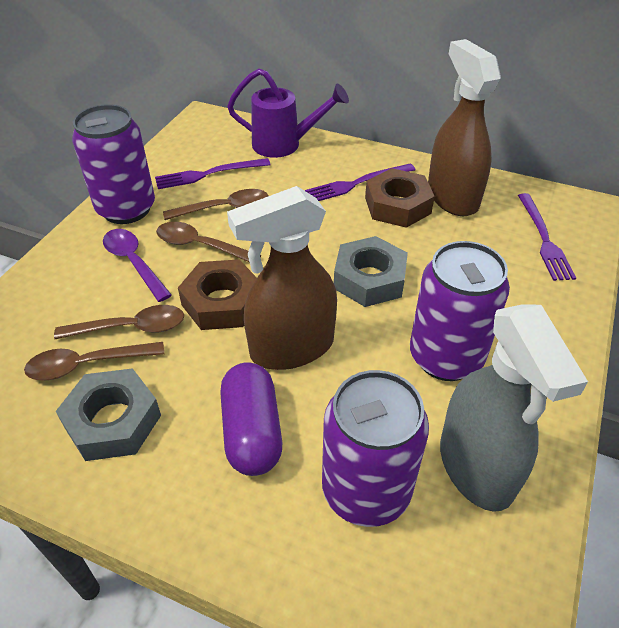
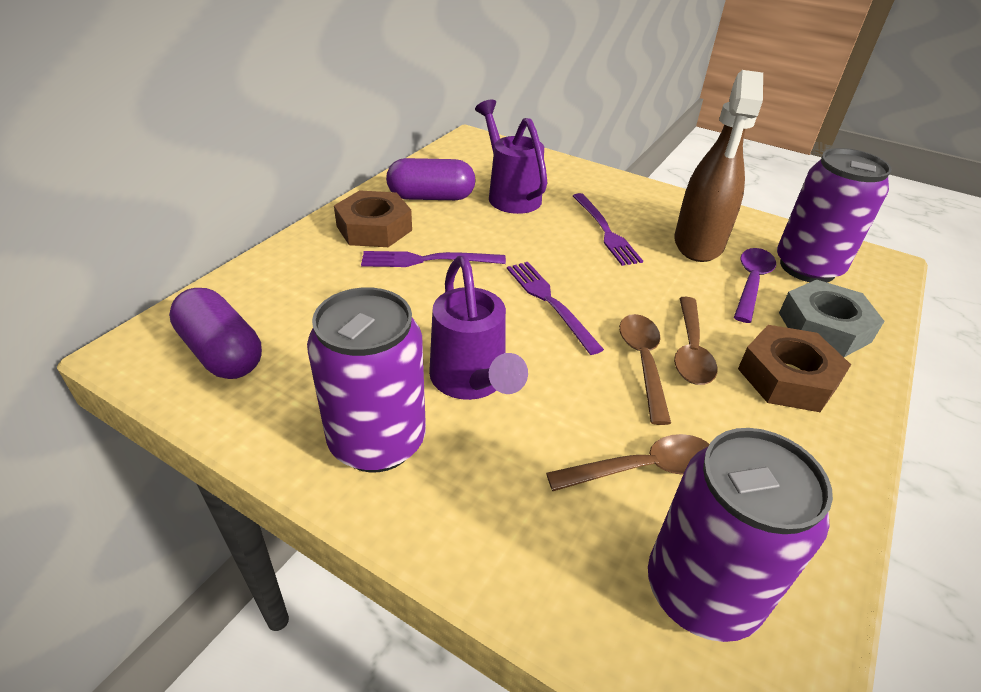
brown spoon: [24,342,164,380] [54,305,184,339] [156,222,261,262] [163,189,268,220] = 4 -> [546,434,709,491] [619,314,671,425] [674,297,718,385] = 3
brown spray bottle: [227,186,337,370] [428,39,501,216] = 2 -> [674,70,763,262] = 1
grey nut: [56,368,161,461] [334,236,408,307] = 2 -> [779,280,885,357] = 1
grey spray bottle: [440,304,588,512] = 1 -> none = 0
purple capsule: [220,362,282,476] = 1 -> [169,288,262,379] [386,158,476,200] = 2
purple watering can: [227,68,349,158] = 1 -> [429,256,528,400] [475,100,547,214] = 2

